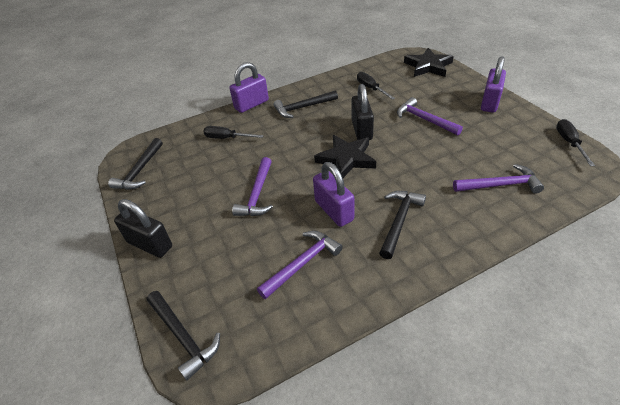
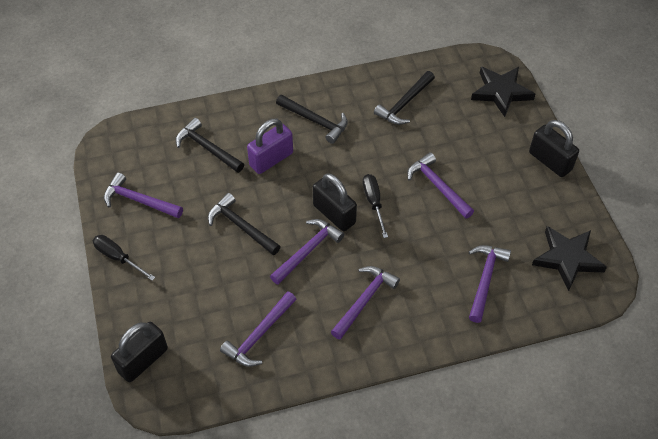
black padlock: [114,199,172,258] [351,84,374,140] = 2 -> [111,322,168,382] [313,173,357,231] [529,120,579,177] = 3
black screwdriver: [203,126,264,139] [357,72,395,100] [556,119,595,166] = 3 -> [93,235,155,281] [363,174,388,238] = 2
purple hammer: [232,157,273,216] [257,231,342,299] [397,97,463,135] [453,164,544,194] = 4 -> [104,173,183,218] [220,291,296,367] [270,219,344,285] [331,266,400,340] [407,152,474,219] [469,245,511,323] = 6
purple padlock: [229,62,269,113] [313,162,354,227] [481,56,506,113] = 3 -> [247,119,293,174] = 1

